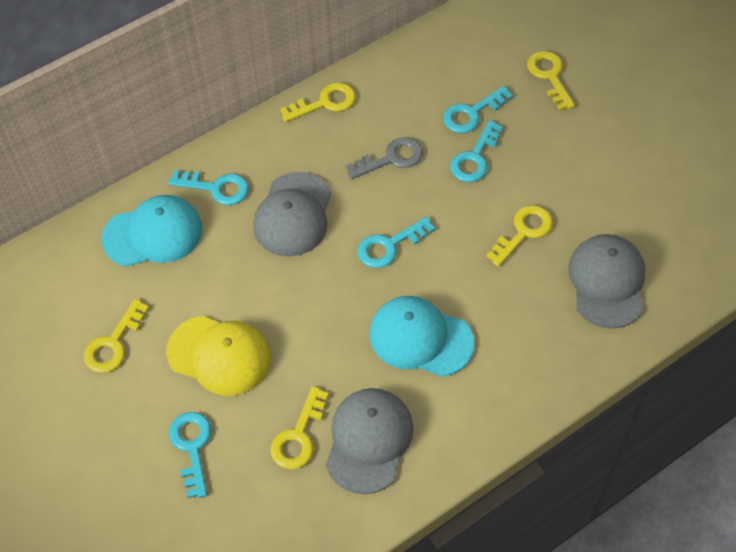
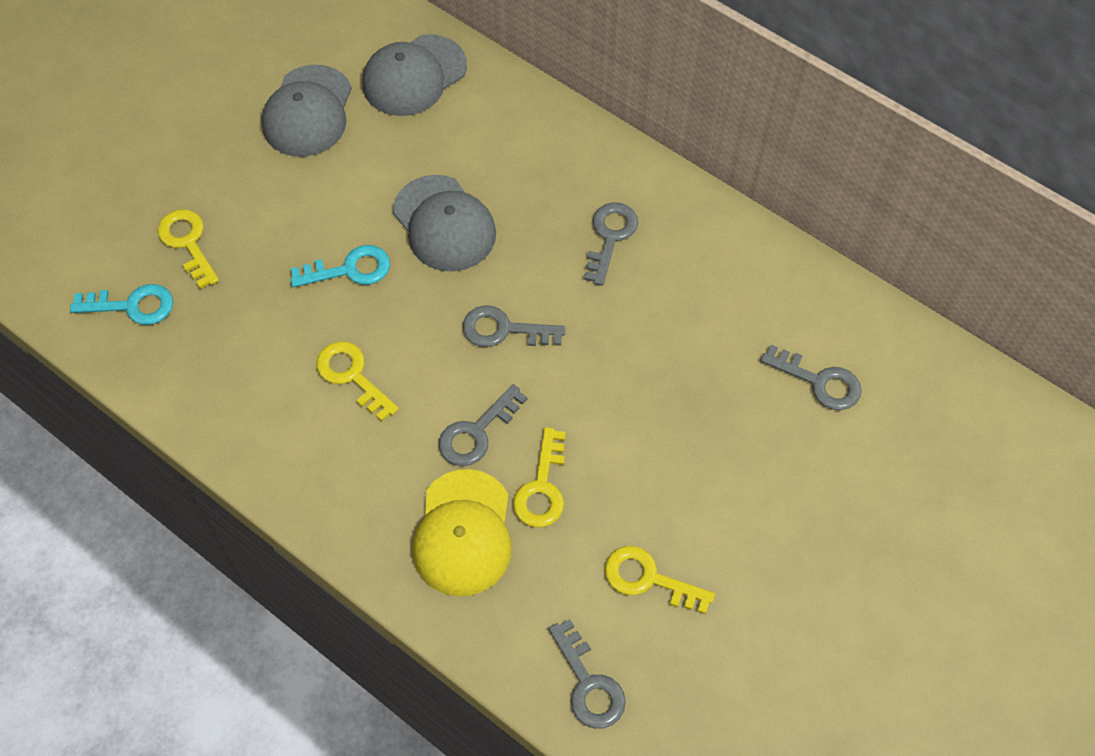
grey key: [346,137,423,179] = 1 -> [439,384,527,466] [463,305,565,347] [549,619,626,728] [584,202,638,286] [760,345,862,410] = 5
turquoise cap: [101,195,202,267] [369,296,474,377] = 2 -> none = 0
turquoise key: [168,170,249,205] [168,412,211,498] [357,216,435,268] [443,86,513,133] [450,120,503,182] = 5 -> [70,284,173,325] [290,245,390,287] = 2
yellow key: [83,299,149,373] [271,386,329,469] [280,82,356,122] [486,205,553,267] [527,51,575,110] = 5 -> [157,209,219,289] [316,341,399,421] [513,427,566,527] [605,546,715,614] = 4

